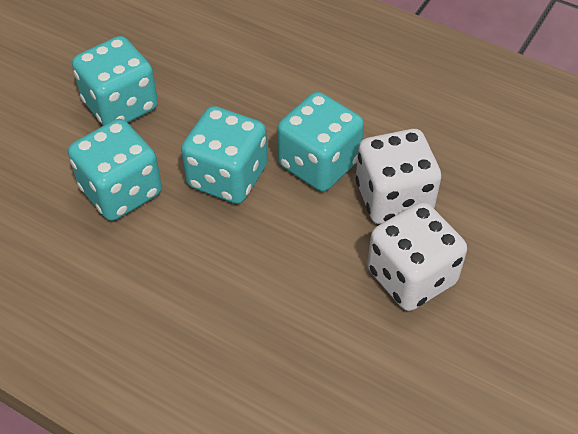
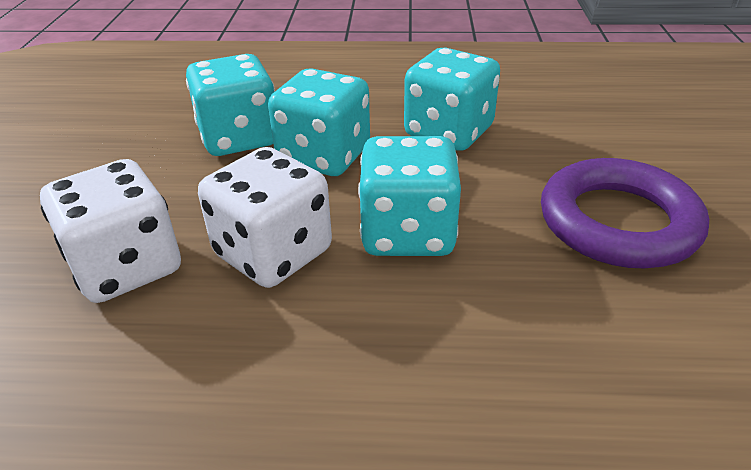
purple ring: none = 0 -> [541,158,709,268] = 1

